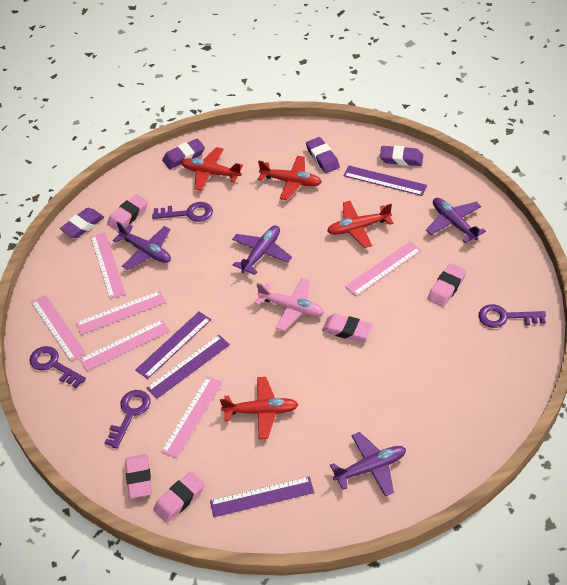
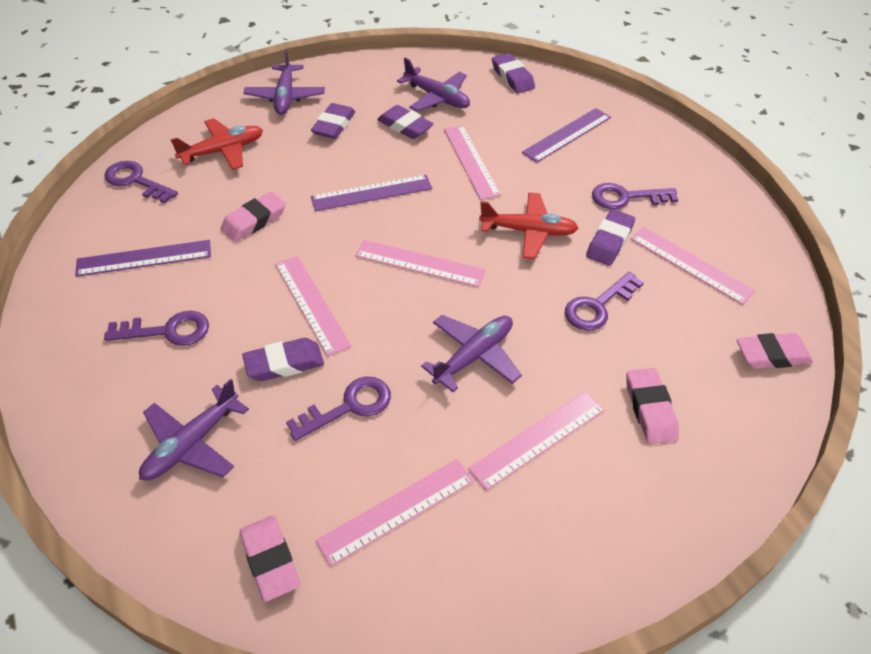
pink eraser: [107,194,148,232] [125,454,152,498] [153,472,205,523] [322,314,373,342] [428,263,466,306] = 5 -> [221,192,286,242] [240,516,300,602] [626,368,679,444] [737,333,813,369] = 4
pink plane: [255,278,324,331] = 1 -> none = 0
purple eraser: [60,208,104,238] [162,139,205,169] [306,137,340,173] [380,146,423,166] = 4 -> [242,338,324,381] [311,103,355,139] [377,105,434,139] [492,53,535,93] [586,209,635,266] = 5
purple key: [29,346,86,388] [105,390,151,449] [152,202,213,222] [478,304,546,328] = 4 -> [104,161,178,203] [104,310,209,346] [286,376,391,441] [565,272,644,331] [592,183,678,209] = 5
purple ruler: [135,312,211,379] [146,335,230,399] [210,476,314,517] [344,166,427,196] = 4 -> [75,240,211,277] [311,175,432,211] [522,108,611,163] = 3
red plane: [181,147,243,191] [220,377,299,439] [258,156,322,200] [327,201,393,248] = 4 -> [170,118,263,170] [479,192,578,259] = 2

